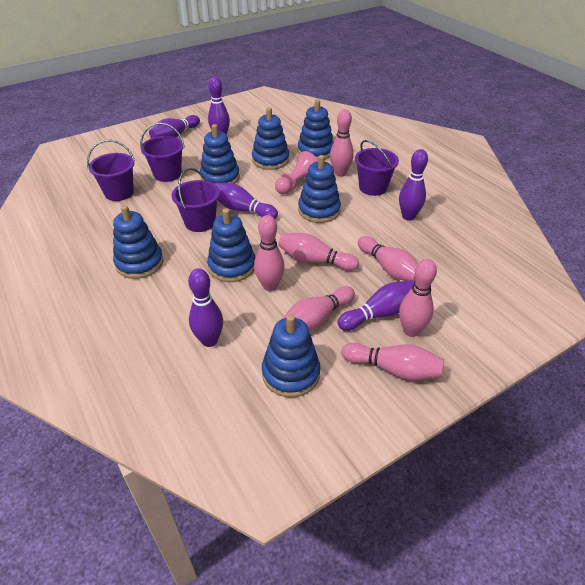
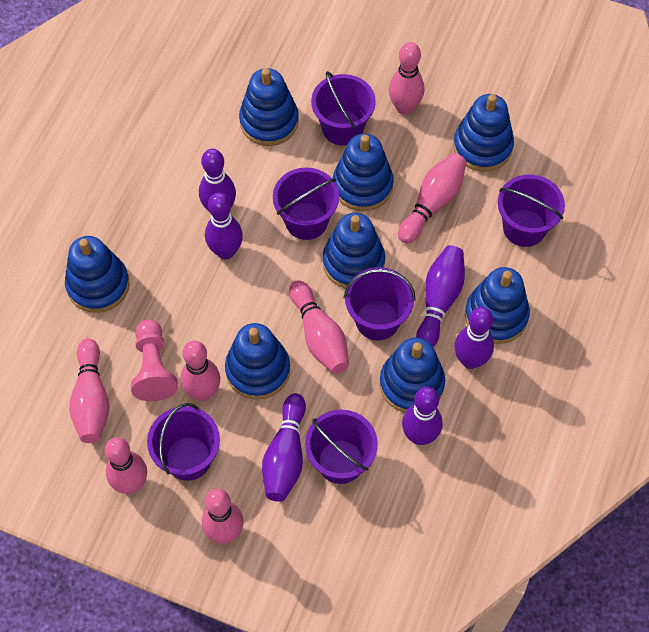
blue stacking toy: [113,205,163,279] [200,124,240,184] [207,208,255,282] [252,108,289,170] [262,314,320,398] [298,99,334,159] [298,155,341,223] = 7 -> [65,236,130,313] [225,323,290,400] [239,68,299,146] [323,213,385,289] [333,134,394,211] [379,337,445,413] [453,94,514,172] [465,267,530,344] = 8
purple bucket: [87,140,135,201] [140,123,185,182] [172,168,220,232] [355,140,399,196] = 4 -> [147,403,220,481] [273,168,339,240] [305,409,378,484] [311,71,376,146] [344,267,415,340] [498,175,565,247] = 6

